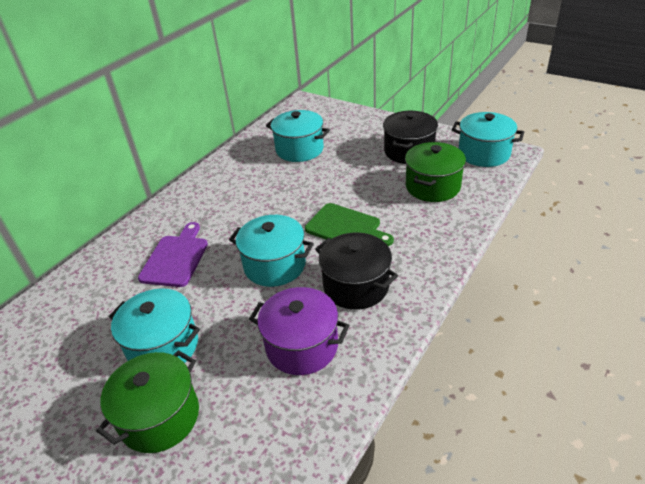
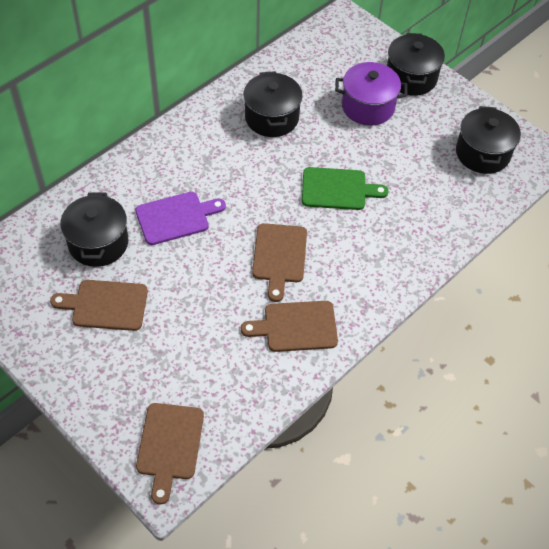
black pot: [315,232,398,310] [383,111,438,164] = 2 -> [60,193,128,267] [243,71,303,137] [387,33,445,96] [456,106,521,174] = 4
brown cutting board: none = 0 -> [50,280,148,331] [136,403,204,505] [241,301,338,352] [252,223,307,302] = 4
green pot: [96,350,199,453] [405,142,466,202] = 2 -> none = 0
turquoise pot: [109,288,200,363] [229,215,314,287] [266,110,330,162] [451,112,524,167] = 4 -> none = 0

